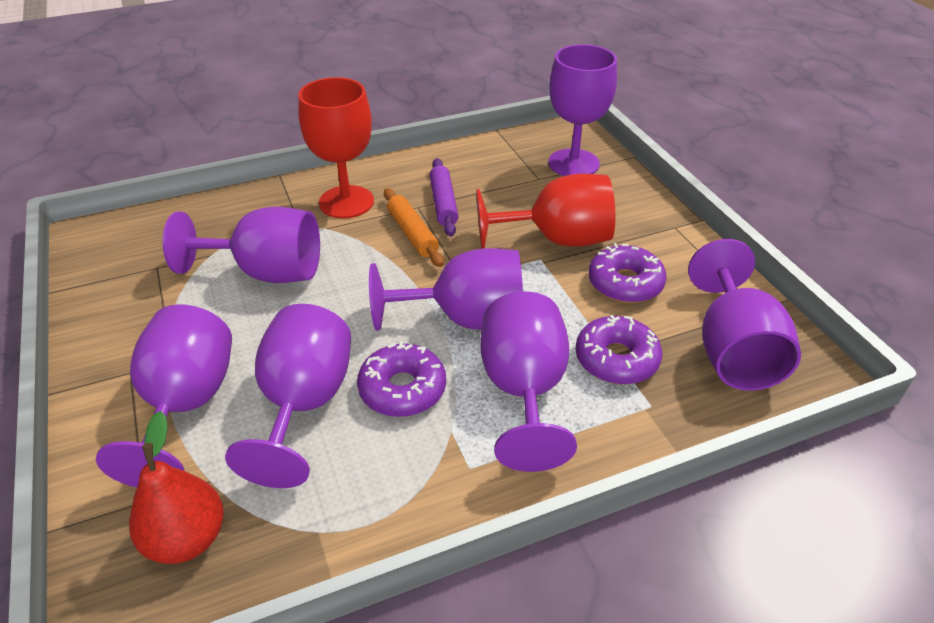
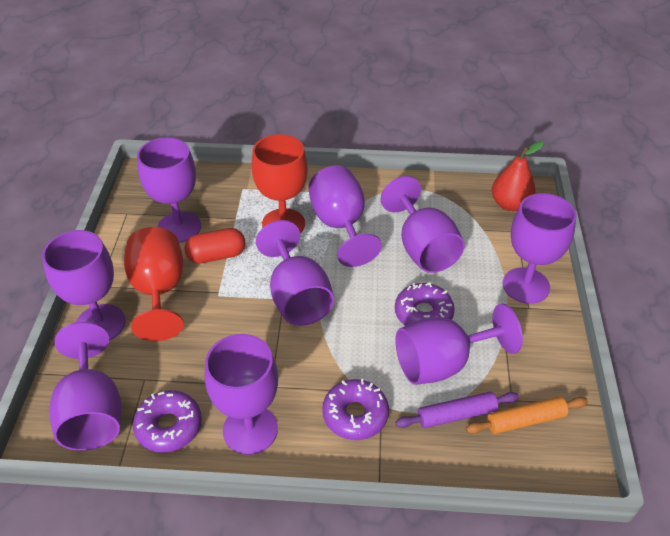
purple goblet: [96,304,232,488] [163,207,320,283] [225,304,351,488] [369,248,523,331] [480,291,577,472] [548,44,617,176] [688,239,801,391] = 7 -> [42,230,125,341] [49,321,121,451] [137,137,201,243] [205,334,278,455] [256,220,334,326] [308,166,382,267] [381,176,465,273] [395,304,523,385] [503,193,577,304] = 9
red capsule: none = 0 -> [184,228,245,263] = 1

